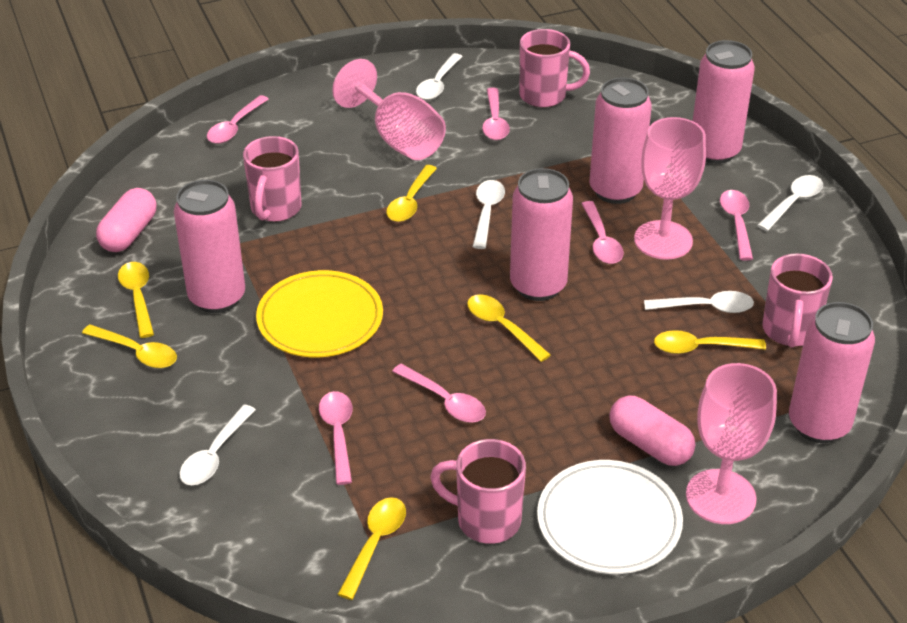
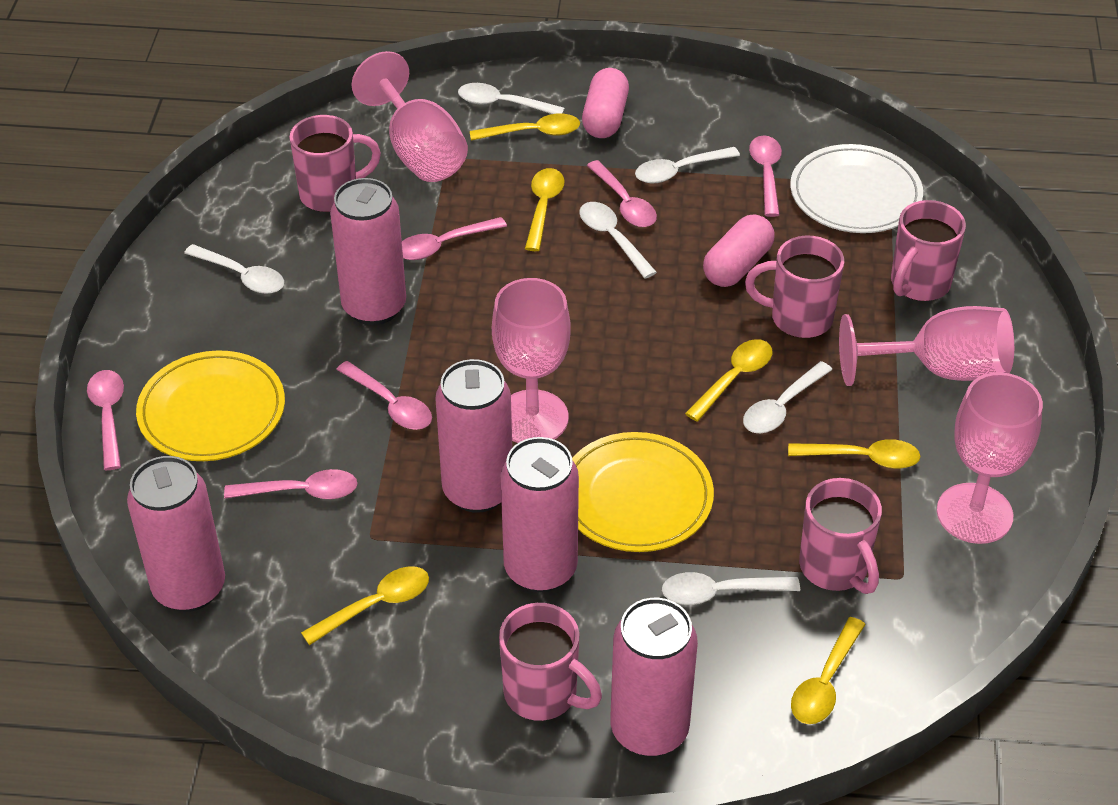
pink goblet: [332,59,446,160] [634,117,706,260] [686,363,777,524] = 3 -> [351,51,468,182] [492,278,571,443] [839,306,1014,386] [937,372,1043,544] = 4
pink mug: [243,136,302,222] [430,439,526,544] [520,29,590,108] [762,253,833,348] = 4 -> [289,115,381,212] [499,603,602,721] [745,236,845,338] [799,478,882,594] [891,200,966,301] = 5
white spoon: [179,404,256,485] [416,53,463,100] [473,180,505,249] [644,291,754,313] [757,175,823,231] = 5 -> [184,244,284,294] [458,83,565,114] [579,202,657,279] [635,147,740,184] [662,572,800,605] [743,361,833,433] = 6
yellow plate: [256,270,383,357] = 1 -> [136,351,285,461] [572,432,714,552] = 2

